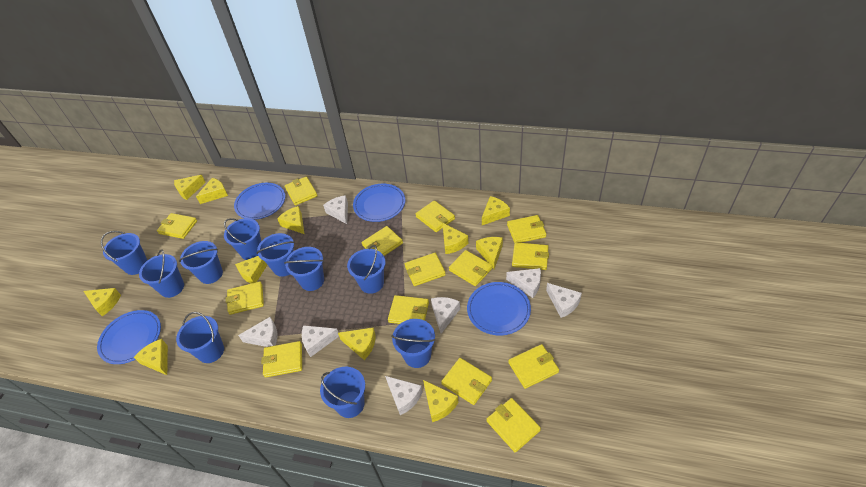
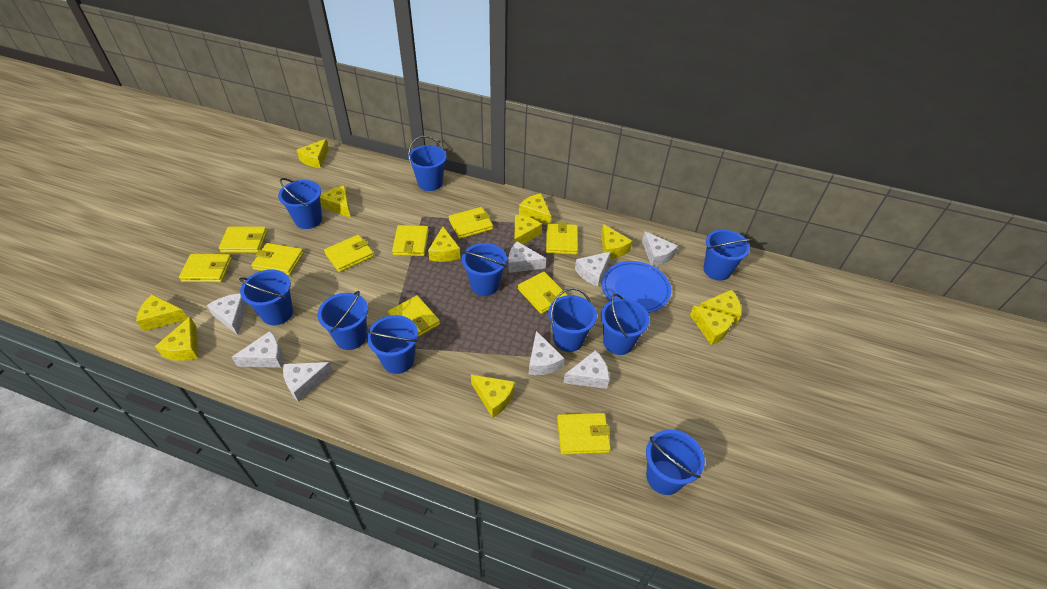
blue plate: [97,310,161,364] [234,183,285,220] [353,184,405,222] [467,282,531,335] = 4 -> [602,261,671,313] = 1
white cheese: [238,317,277,347] [302,325,339,357] [323,195,348,224] [385,376,423,415] [431,297,460,334] [506,268,541,298] [546,283,582,318] = 7 -> [207,293,248,335] [232,331,283,368] [283,362,333,402] [508,241,546,273] [529,331,564,375] [563,350,609,389] [575,252,611,287] [642,231,678,266] = 8
yellow wallet: [157,213,197,239] [226,281,264,315] [261,341,302,378] [285,176,318,206] [362,226,403,256] [388,295,429,324] [405,253,446,286] [416,200,455,232] [441,358,492,405] [449,250,492,286] [487,398,541,453] [507,215,546,243] [508,344,559,389] [512,242,549,270] = 14 -> [179,254,232,282] [219,227,267,253] [251,243,304,276] [324,235,374,272] [388,295,440,337] [392,225,429,256] [449,207,493,239] [518,272,567,314] [546,222,578,255] [557,413,611,455] = 10

